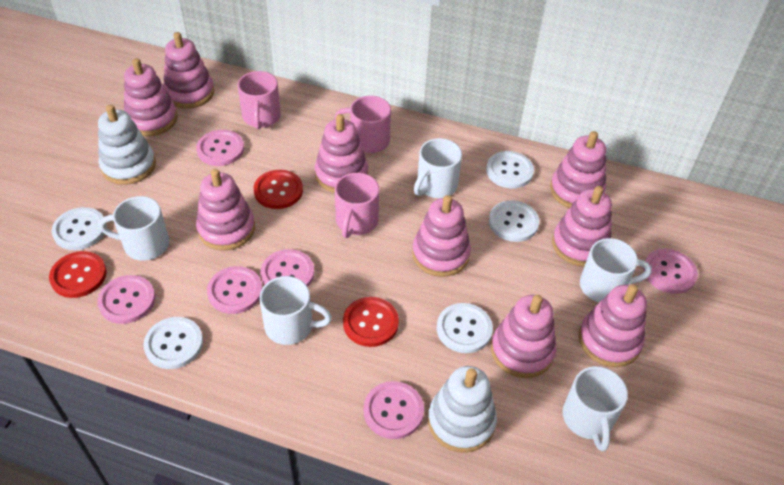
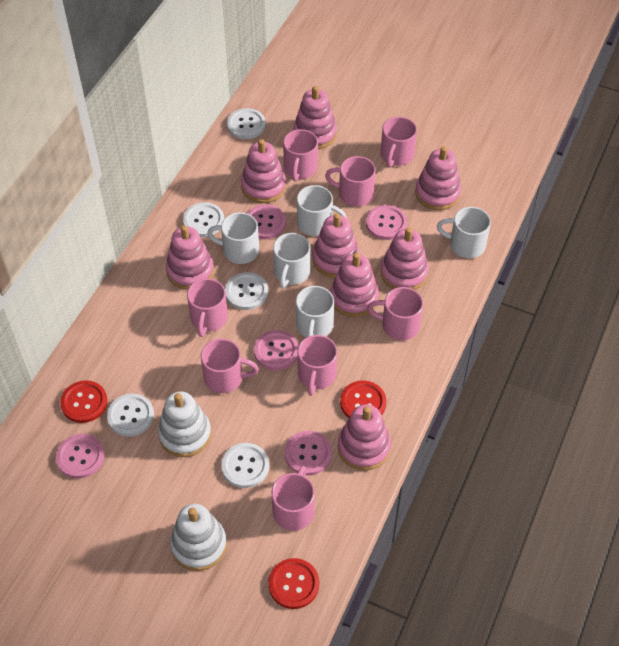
pink button: [97,275,155,324] [196,130,244,166] [207,266,262,314] [261,249,314,287] [364,381,424,439] [643,249,698,294] = 6 -> [56,434,105,479] [247,204,286,239] [254,330,299,370] [285,431,332,475] [366,205,407,240] = 5
pink mug: [238,71,281,129] [335,96,391,153] [335,173,379,238] = 3 -> [187,278,228,337] [201,339,259,393] [271,466,315,531] [283,129,318,181] [297,335,337,396] [325,156,376,206] [367,287,423,340] [381,117,417,167] = 8
pink stacking toy: [124,58,178,136] [163,32,214,109] [196,169,255,251] [315,114,368,193] [412,195,471,277] [491,295,556,378] [550,131,606,208] [552,186,612,267] [579,284,647,367] = 9 -> [166,225,214,290] [241,139,286,203] [293,86,337,149] [312,213,360,278] [330,253,379,317] [338,404,391,471] [380,227,429,290] [415,146,461,210] = 8

